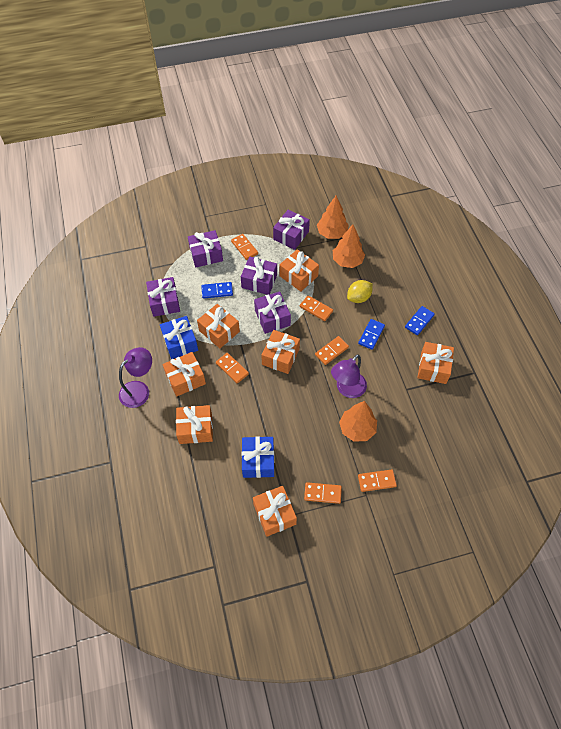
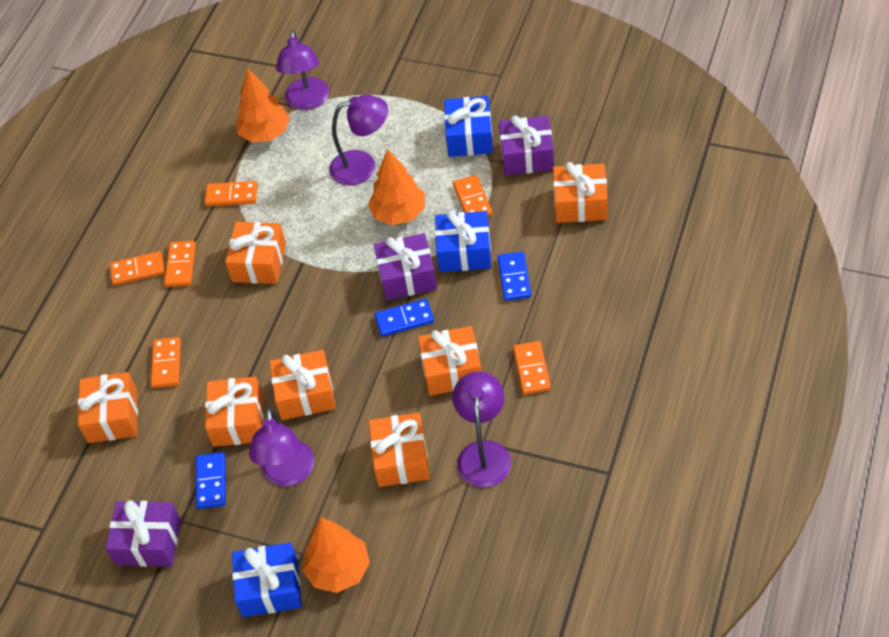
blue gift: [160,316,198,359] [241,437,274,478] = 2 -> [232,542,302,617] [435,211,491,272] [444,96,493,157] = 3
purple gift: [146,277,180,317] [188,230,223,268] [241,256,277,295] [254,291,291,334] [273,210,310,250] = 5 -> [106,500,181,567] [374,233,437,300] [499,115,554,175] = 3
purple lamp: [119,347,152,408] [331,354,367,398] = 2 -> [249,408,314,486] [276,30,329,110] [329,95,388,186] [452,371,511,488] = 4
yellow lemon: [347,280,373,303] = 1 -> none = 0

